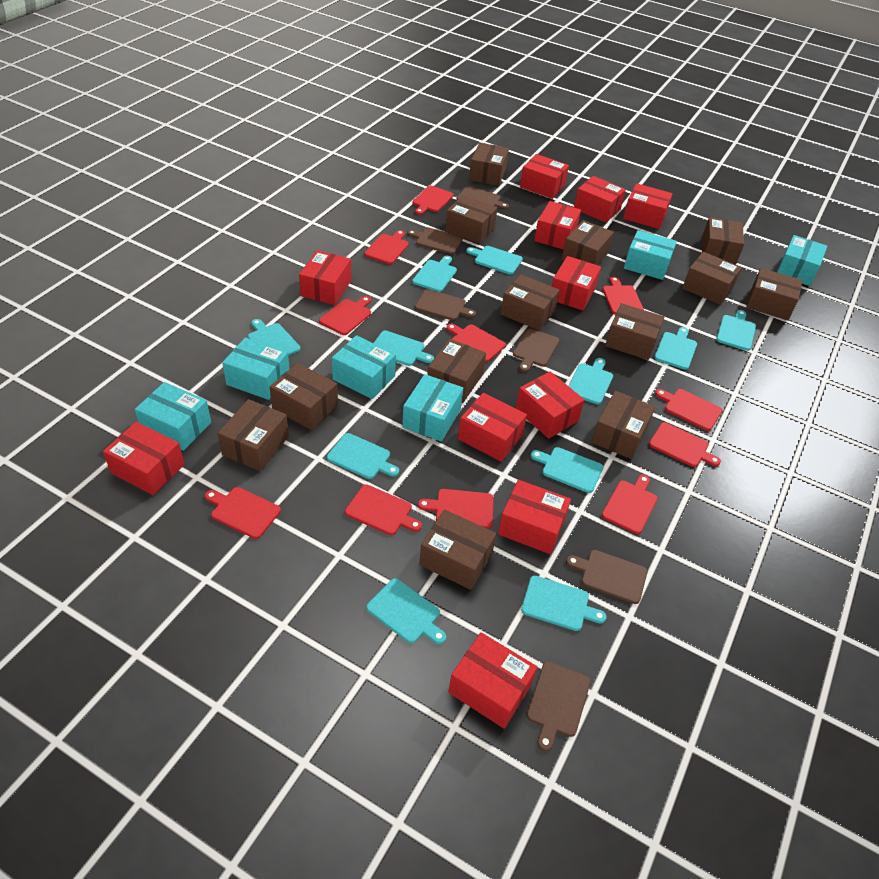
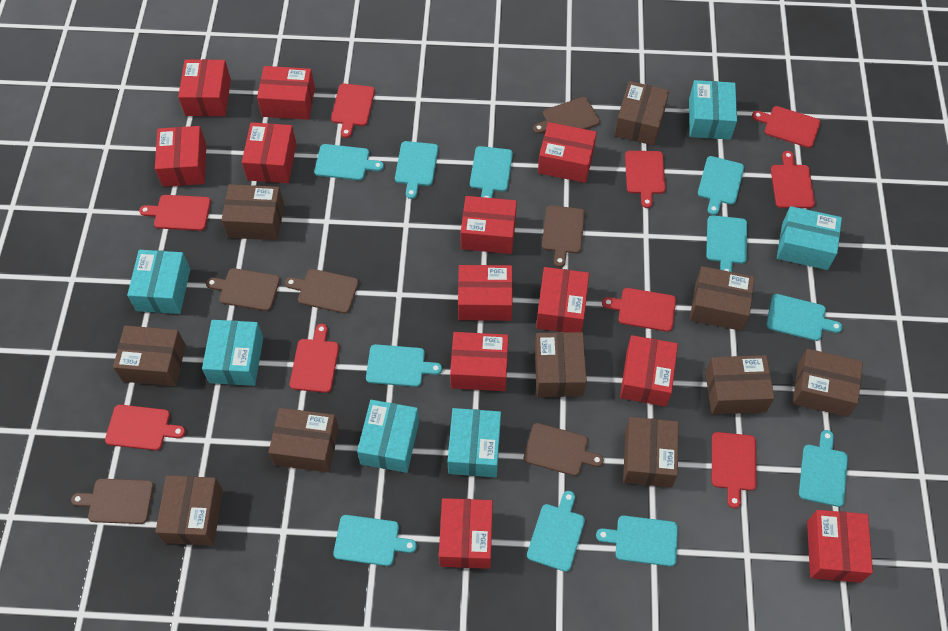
brown box: [217,399,289,471] [270,363,338,430] [419,509,496,590] [427,339,486,403] [445,195,497,244] [469,143,509,186] [501,274,560,331] [562,220,614,265] [591,391,655,459] [605,303,664,360] [682,252,742,305] [702,217,744,265] [746,268,803,320] = 13 -> [113,325,186,386] [155,475,223,546] [221,184,284,240] [268,408,339,473] [535,332,587,397] [614,81,669,146] [623,417,679,487] [690,266,755,331] [705,355,775,414] [793,349,863,417] = 10
red box: [103,422,185,495] [299,250,351,305] [448,632,537,729] [458,393,527,462] [498,480,571,554] [516,371,584,439] [520,154,569,199] [534,201,581,250] [552,256,601,311] [574,176,626,223] [623,183,673,229] = 11 -> [155,126,206,187] [178,59,231,116] [242,122,296,183] [257,66,315,120] [439,498,493,569] [450,332,509,391] [458,265,513,321] [461,196,517,254] [536,267,589,332] [538,122,597,183] [620,335,678,407] [807,510,873,583] = 12
red cutting board: [205,487,281,539] [319,296,371,335] [345,485,422,535] [364,230,409,264] [412,186,454,215] [418,489,494,529] [446,324,506,362] [602,475,658,534] [603,277,644,315] [649,422,721,467] [655,389,723,431] = 11 -> [105,404,185,450] [139,195,211,231] [290,324,339,393] [331,84,375,138] [602,288,676,332] [625,151,666,208] [712,432,757,508] [752,106,820,148] [771,151,815,208] = 9

